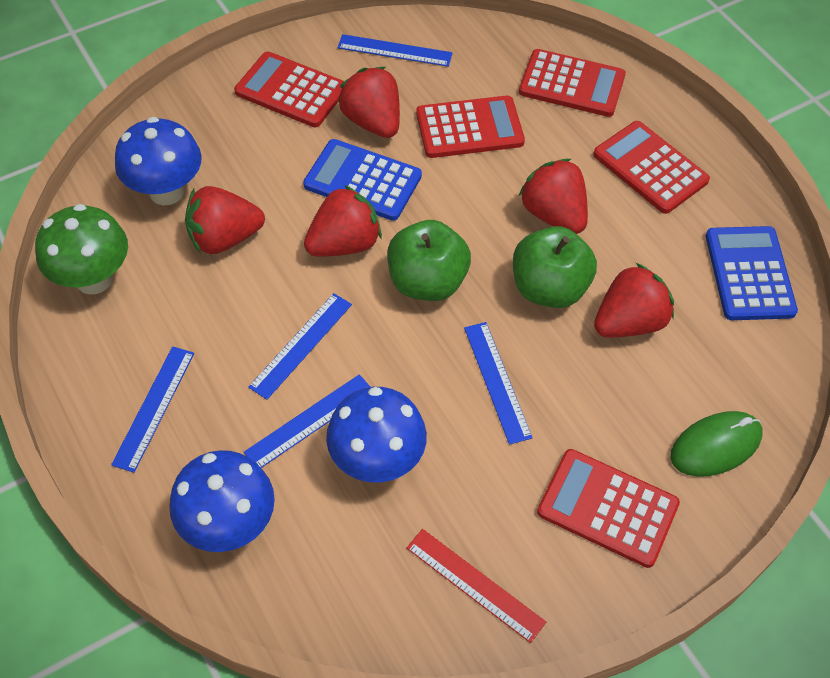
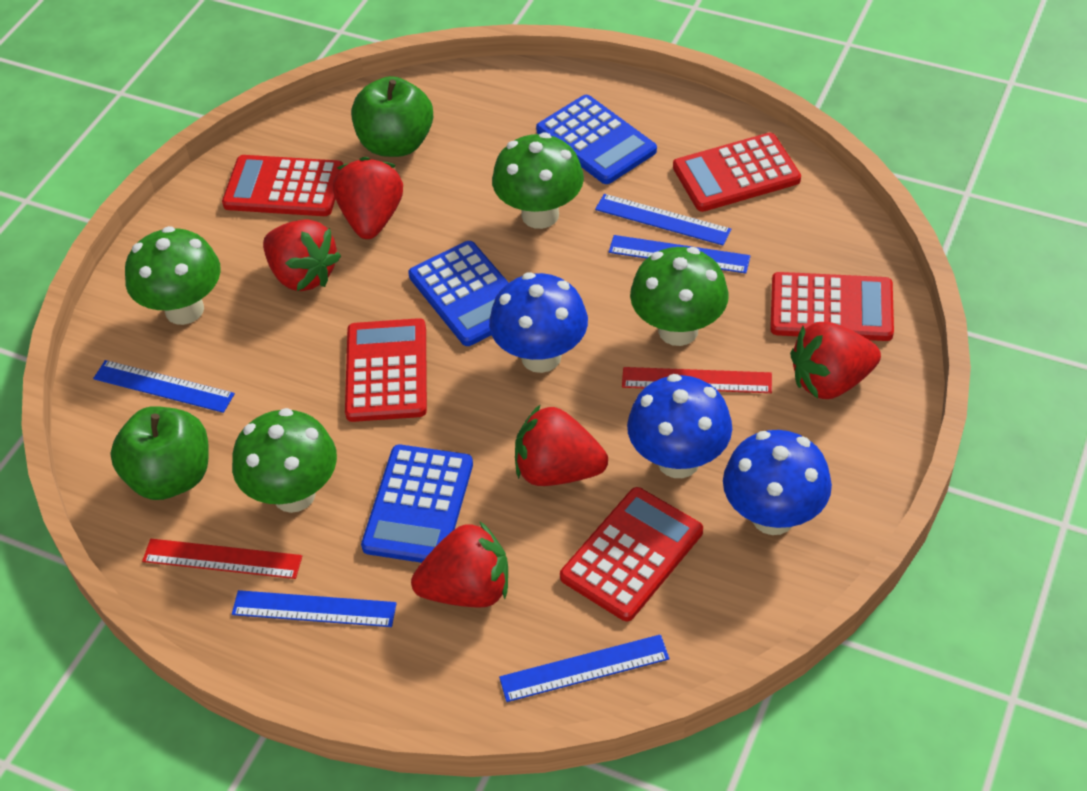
blue calculator: [303,139,422,221] [706,226,798,320] = 2 -> [361,445,473,563] [408,241,509,346] [536,95,657,184] = 3
green mouse: [670,411,762,477] = 1 -> none = 0
green mushroom: [35,204,128,295] = 1 -> [125,226,221,325] [232,408,337,513] [492,132,584,229] [630,247,729,346] = 4
red ruler: [406,529,546,643] = 1 -> [142,539,302,579] [622,367,772,393] = 2

